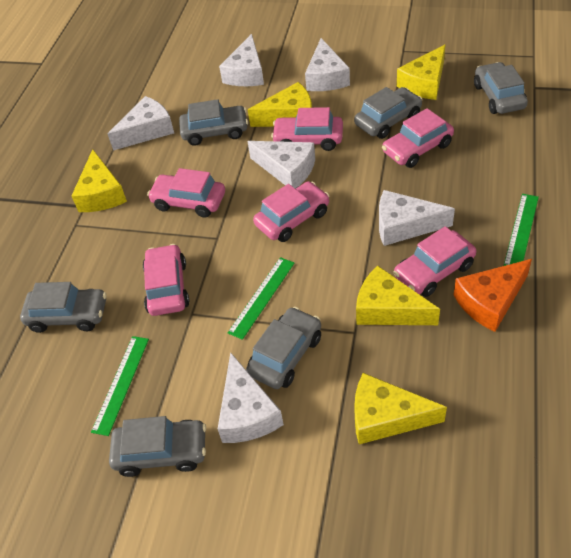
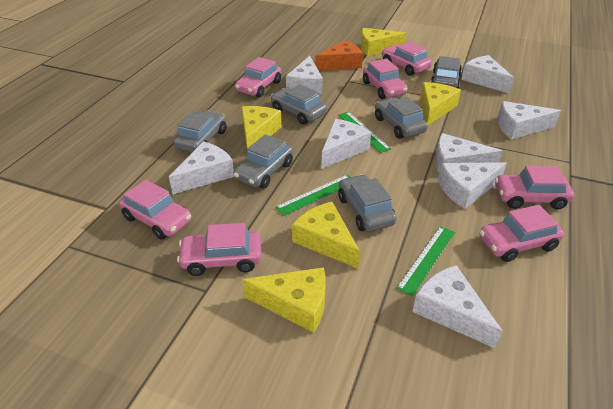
pink car: [143,244,189,316] [147,168,225,218] [253,181,330,242] [271,107,343,151] [382,108,454,168] [394,226,476,297] = 6 -> [119,180,192,240] [177,223,262,276] [235,57,281,98] [363,59,408,99] [382,41,432,76] [479,205,564,262] [495,166,574,210] = 7
white cheese: [108,96,174,150] [218,352,284,443] [219,34,264,86] [247,141,315,188] [305,38,350,91] [379,190,455,246] = 6 -> [169,141,234,194] [286,56,323,94] [321,119,371,169] [412,265,503,348] [435,133,503,174] [438,162,507,209] [461,55,514,93] [498,101,561,140] = 8

